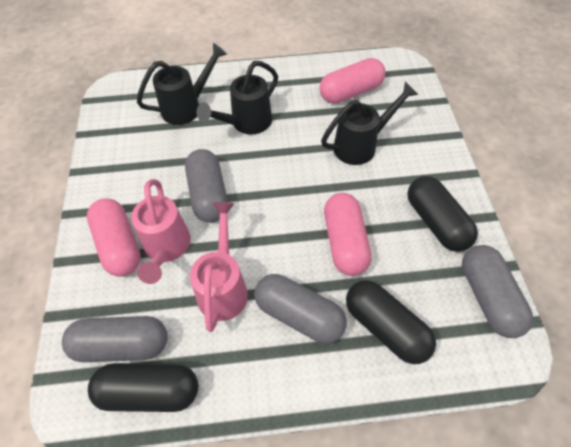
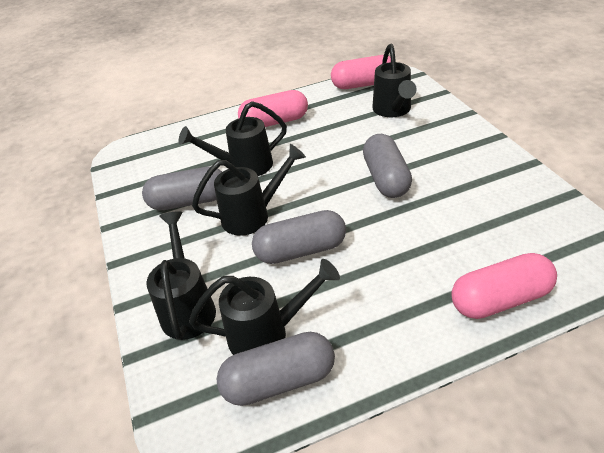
black capsule: [88,363,198,412] [346,280,436,364] [407,176,478,252] = 3 -> none = 0
black watering can: [137,43,227,125] [196,61,278,134] [321,82,418,165] = 3 -> [146,211,216,340] [179,101,287,176] [189,259,340,355] [192,144,306,236] [372,44,417,117] = 5
pink watering can: [131,179,191,284] [190,202,248,332] = 2 -> none = 0

